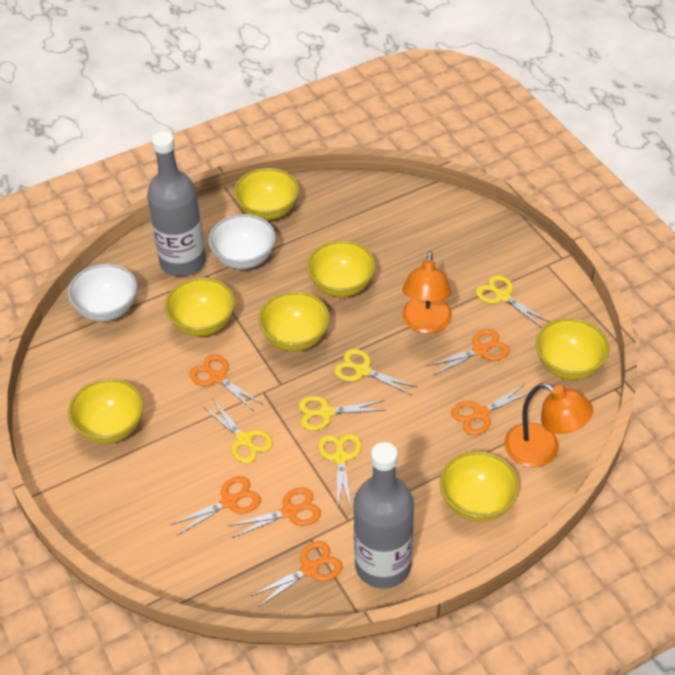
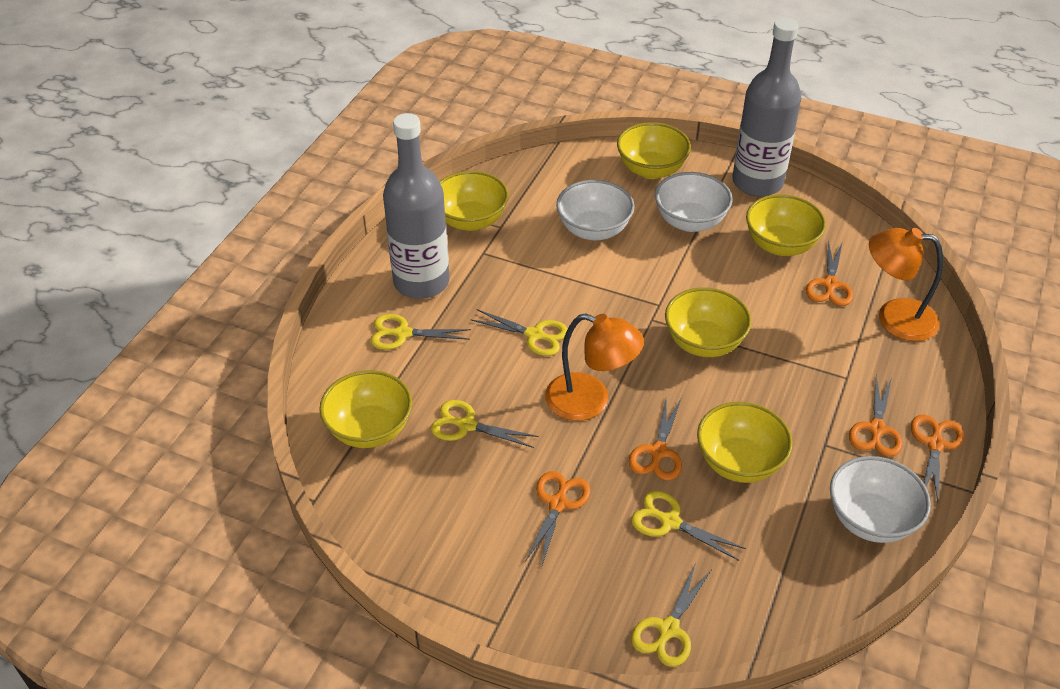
orange scissors: [170,476,261,535] [189,354,263,411] [228,487,321,538] [251,541,343,607] [428,329,510,375] [451,383,529,435] = 6 -> [525,471,591,568] [628,399,682,481] [806,240,853,306] [849,375,903,457] [911,414,964,501] = 5
white bowl: [68,264,137,321] [208,214,276,269] = 2 -> [556,180,635,240] [655,172,733,232] [830,456,931,543] = 3
yellow bowl: [68,379,144,444] [165,277,235,336] [234,168,299,220] [259,291,330,351] [307,240,376,297] [440,451,519,522] [536,318,609,380] = 7 -> [319,370,412,448] [439,171,509,231] [617,122,691,179] [665,287,752,357] [697,402,793,483] [746,194,826,256] = 6

